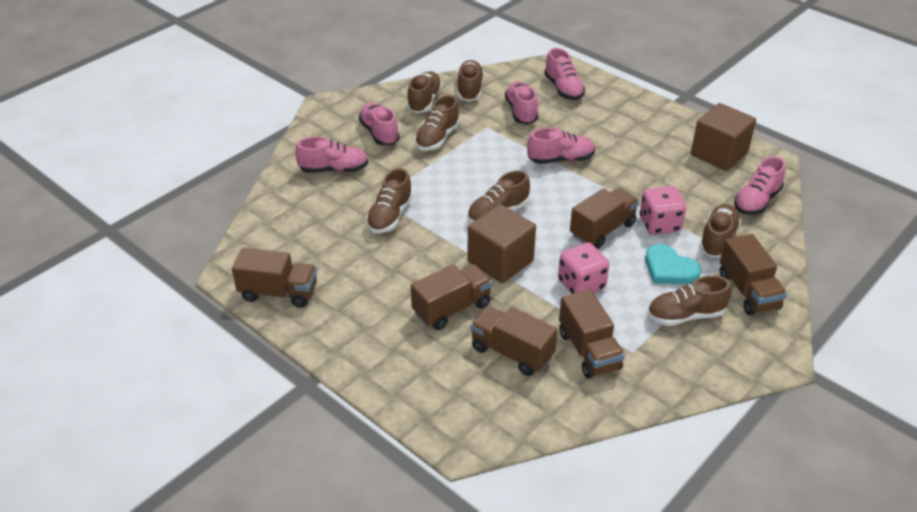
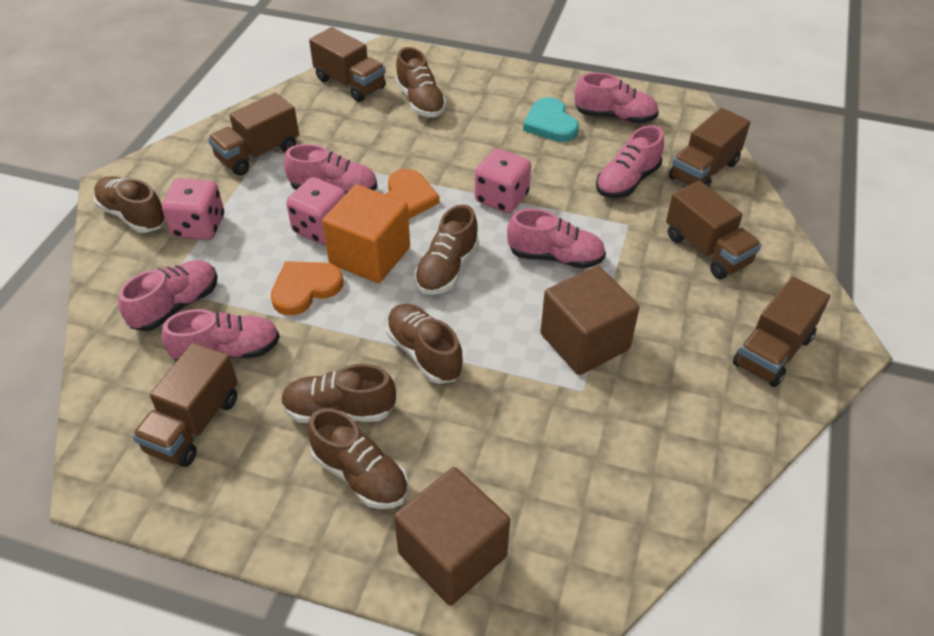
brown shoe: [366,168,413,233] [407,71,442,113] [415,95,460,151] [457,60,484,101] [467,170,530,223] [647,275,732,326] [699,204,741,257] = 7 -> [94,176,165,233] [281,364,396,423] [307,408,408,509] [386,304,463,384] [395,47,447,117] [414,204,479,295] = 6
orange cube: none = 0 -> [322,184,410,283] = 1
orange heart: none = 0 -> [271,261,343,315] [385,169,440,219] = 2
pink dice: [558,242,609,294] [640,186,686,235] = 2 -> [162,178,224,240] [286,177,346,245] [475,149,531,213] = 3

